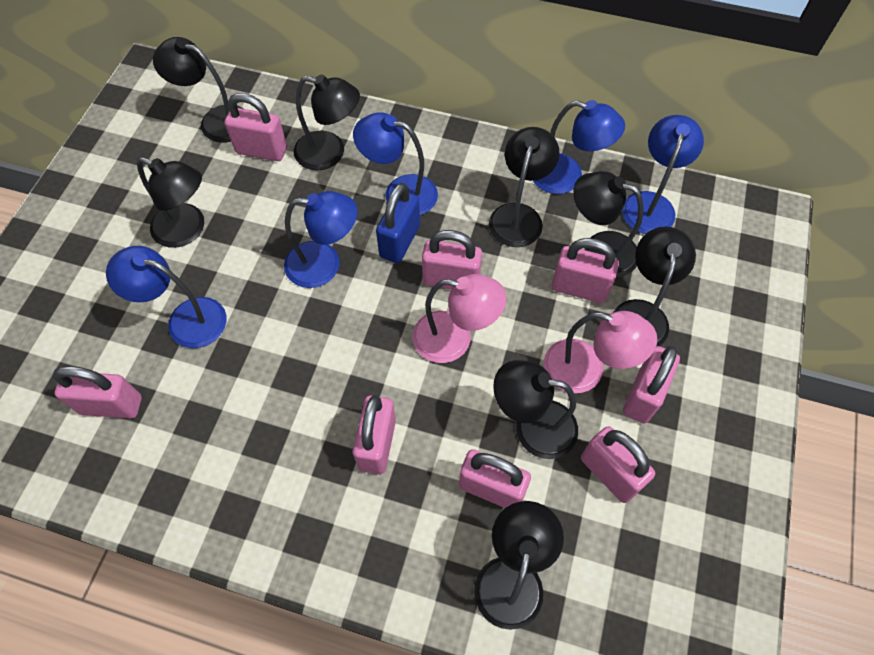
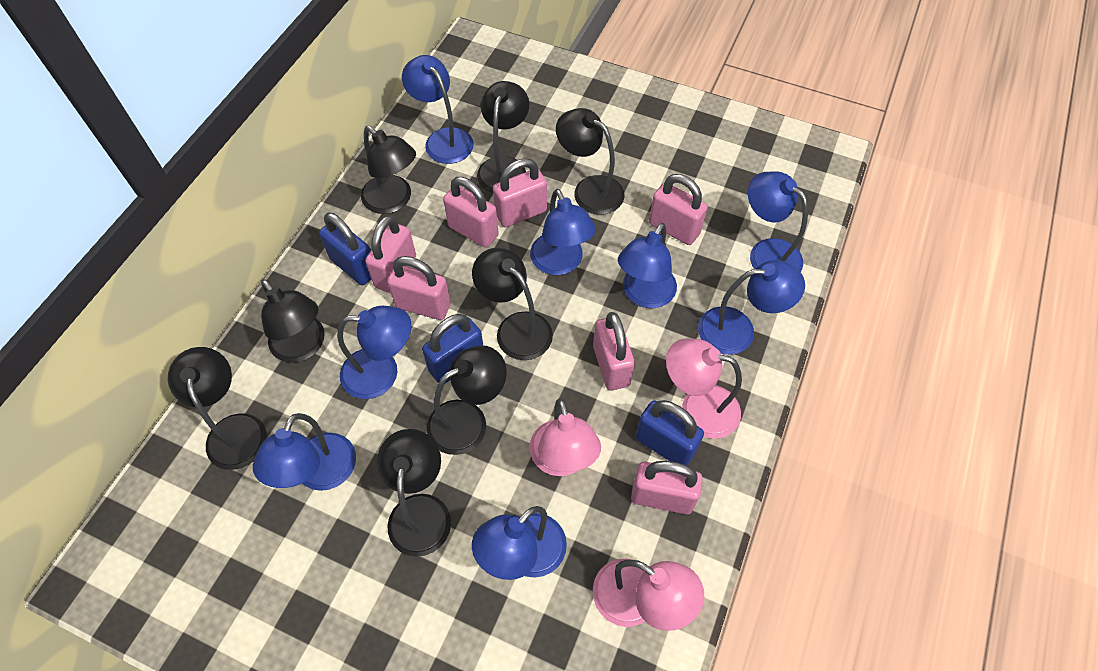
blue lamp: [106,246,227,348] [284,191,357,288] [353,112,438,215] [533,100,625,194] [622,115,704,234] = 5 -> [253,413,356,491] [337,306,411,399] [402,55,474,164] [472,506,567,580] [530,189,596,275] [618,223,677,308] [698,260,805,355] [748,171,808,272] = 8
blue padlock: [376,183,420,263] = 1 -> [319,212,371,285] [422,314,483,384] [636,400,704,466] = 3
pink lamp: [412,274,506,363] [544,311,657,393] = 2 -> [530,398,601,476] [593,559,704,631] [666,339,742,439] = 3
pink padlock: [53,366,142,419] [225,93,287,161] [353,395,396,474] [422,230,482,289] [459,449,531,508] [551,238,619,303] [581,426,655,503] [623,345,680,424] = 8 -> [365,215,416,293] [387,256,451,320] [443,177,499,248] [493,158,547,227] [593,312,635,391] [631,461,703,514] [649,174,708,245] = 7

